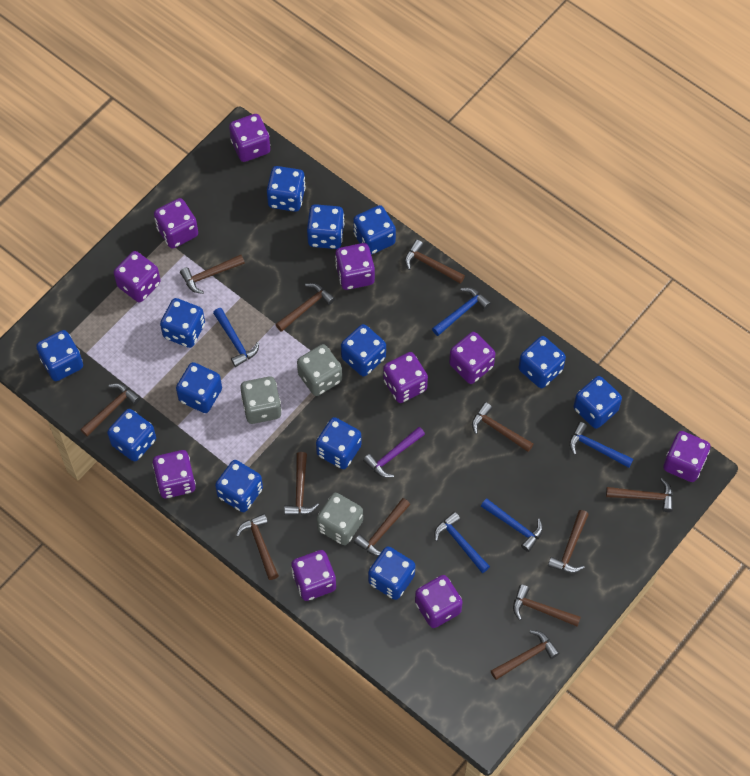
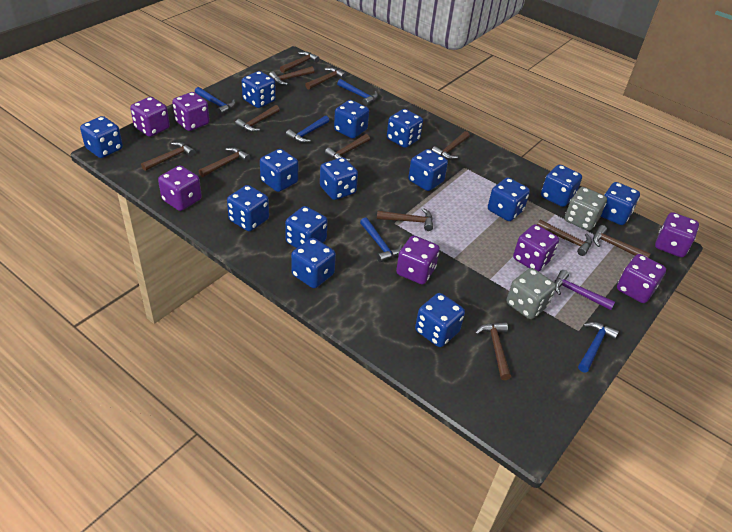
blue dice: [36,330,83,381] [107,409,156,462] [160,298,205,348] [176,362,222,413] [215,460,263,512] [267,166,306,212] [307,204,344,249] [316,417,362,469] [341,324,386,377] [353,205,396,255] [368,546,415,600] [519,336,566,388] [573,376,622,429] = 13 -> [80,116,123,158] [227,185,269,231] [242,71,276,108] [260,149,298,192] [285,206,328,248] [291,238,336,288] [320,157,358,200] [334,100,369,138] [387,109,423,148] [409,149,448,191] [415,293,465,347] [488,177,530,221] [541,164,582,207] [601,182,640,225] = 14
grey dice: [240,376,282,424] [297,344,342,396] [317,493,363,545] = 3 -> [507,268,556,319] [565,187,607,231] = 2
purple dice: [114,251,161,302] [152,450,196,498] [154,198,198,248] [229,114,270,162] [291,550,336,601] [335,243,375,290] [383,352,428,403] [415,575,463,628] [449,332,496,384] [663,431,710,482] = 10 -> [130,97,170,137] [158,165,202,211] [172,92,210,131] [396,236,440,284] [513,224,559,272] [617,254,666,303] [655,212,699,257] = 7

